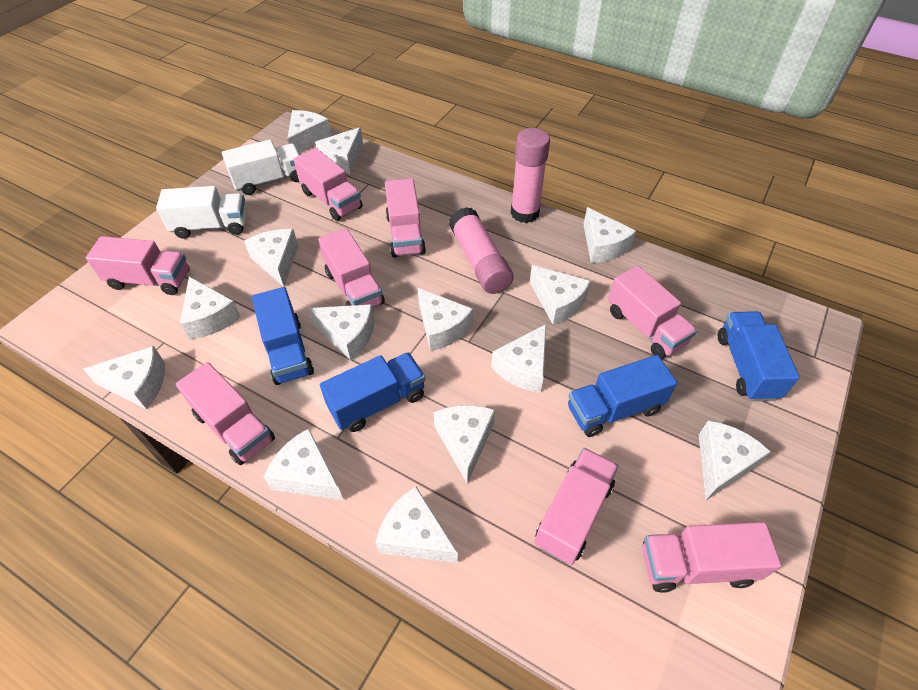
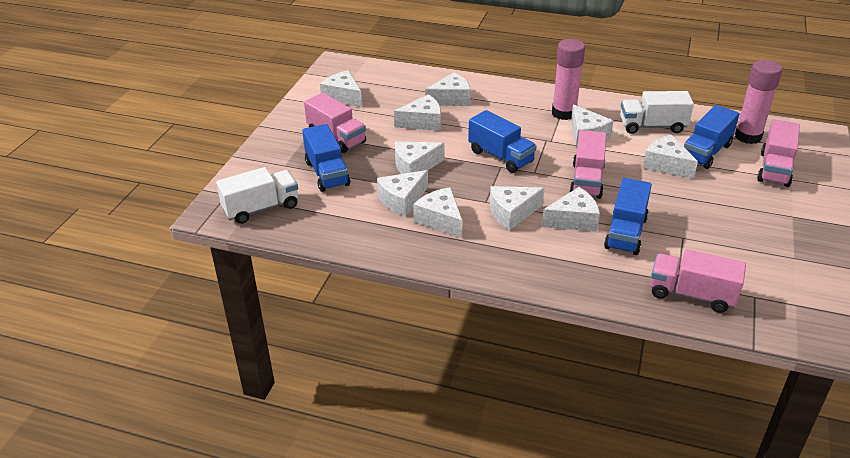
pink truck: [86,236,190,295] [176,362,275,465] [294,148,363,221] [318,228,385,308] [385,178,426,258] [534,448,619,565] [608,266,697,359] [642,522,781,593] = 8 -> [304,93,366,153] [570,130,606,199] [650,249,746,313] [757,119,800,187] = 4
white cheese: [83,346,165,409] [180,276,241,339] [244,229,298,287] [264,428,343,500] [288,110,331,152] [308,304,375,361] [315,127,363,174] [375,486,458,563] [418,288,473,351] [433,405,495,484] [491,324,546,393] [530,265,591,325] [583,207,636,263] [699,420,771,500] = 14 -> [320,70,362,107] [377,170,428,216] [394,94,441,131] [395,142,445,174] [413,187,462,238] [425,72,471,106] [490,186,544,230] [542,187,600,232] [571,104,613,147] [643,135,698,179] = 10

